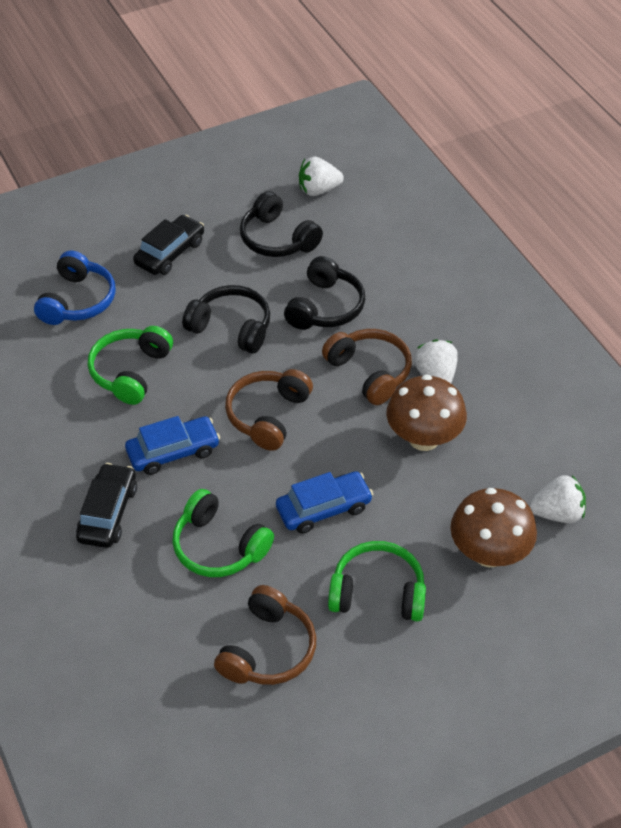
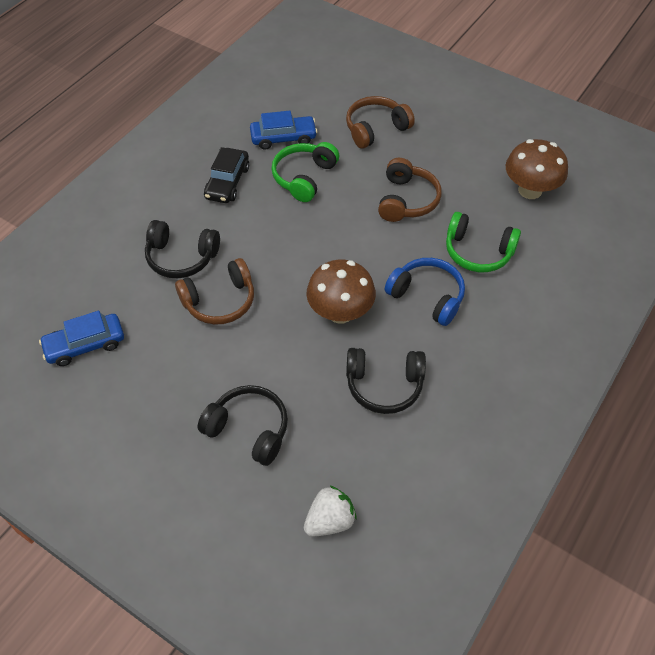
black car: [76,463,137,548] [133,215,204,275] = 2 -> [204,147,249,203] = 1
green headphones: [88,326,173,405] [172,489,274,577] [328,541,426,621] = 3 -> [271,142,339,202] [446,212,521,272] = 2
white strawberry: [299,157,344,196] [414,339,458,383] [529,475,586,523] = 3 -> [304,486,357,537] = 1

